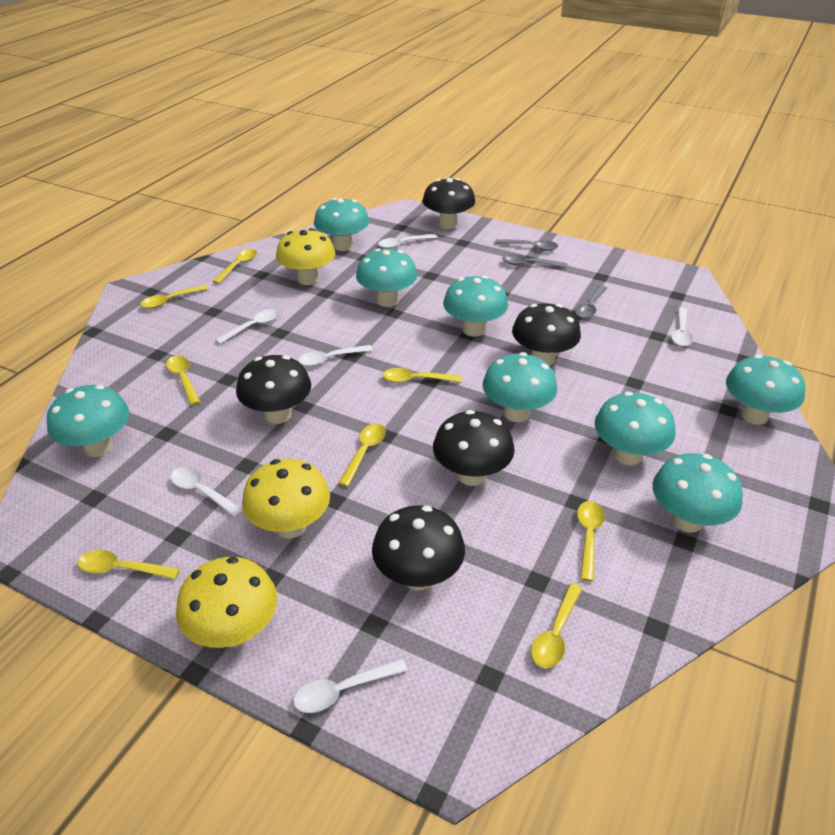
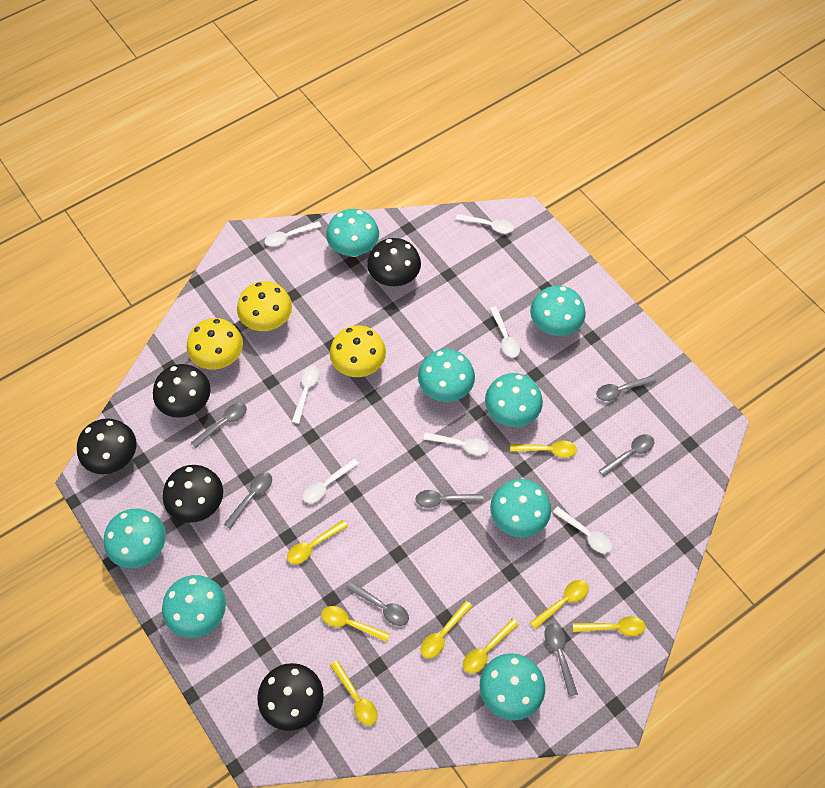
grey spoon: [495,239,558,251] [502,254,567,268] [575,285,607,319] = 3 -> [191,403,247,448] [224,472,272,529] [346,581,409,626] [415,490,484,508] [544,624,578,697] [596,375,657,401] [599,434,655,477] = 7
white spoon: [170,467,243,518] [215,309,280,344] [293,659,408,713] [298,345,373,366] [378,234,437,249] [671,307,693,347] = 6 -> [264,221,322,247] [292,366,320,424] [302,458,359,503] [423,432,489,455] [456,214,514,234] [490,306,520,358] [553,506,612,554] = 7

